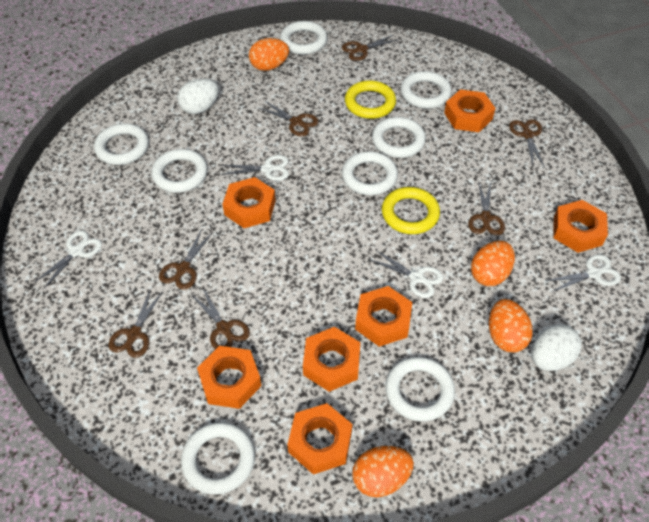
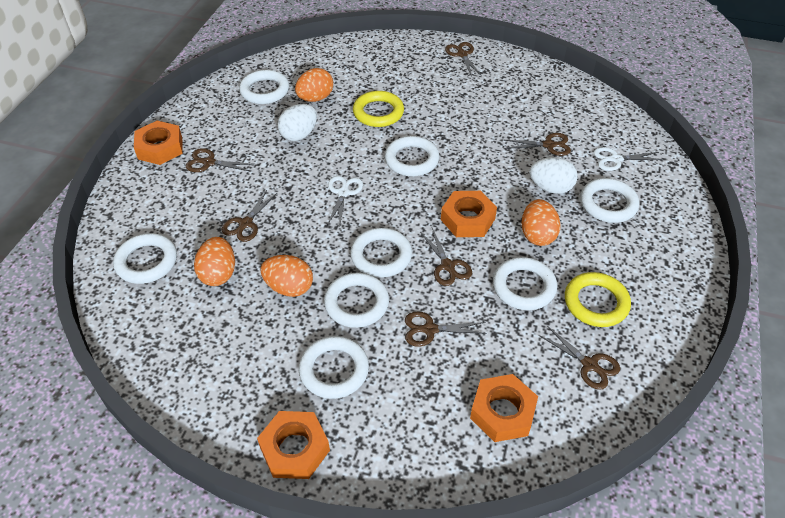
orange nut: [197,346,262,409] [222,177,276,228] [287,403,353,474] [303,327,360,392] [355,286,412,347] [444,89,495,132] [553,200,608,253] = 7 -> [134,121,183,165] [257,411,330,479] [441,191,497,237] [470,374,538,442] = 4
white scissors: [34,230,102,289] [221,155,289,181] [369,250,443,298] [545,254,621,292] = 4 -> [327,176,363,225] [593,147,663,171] = 2

